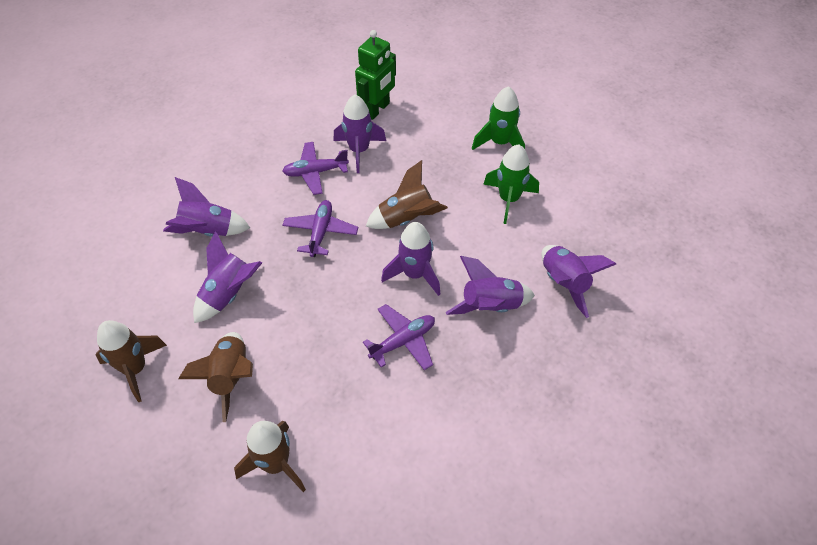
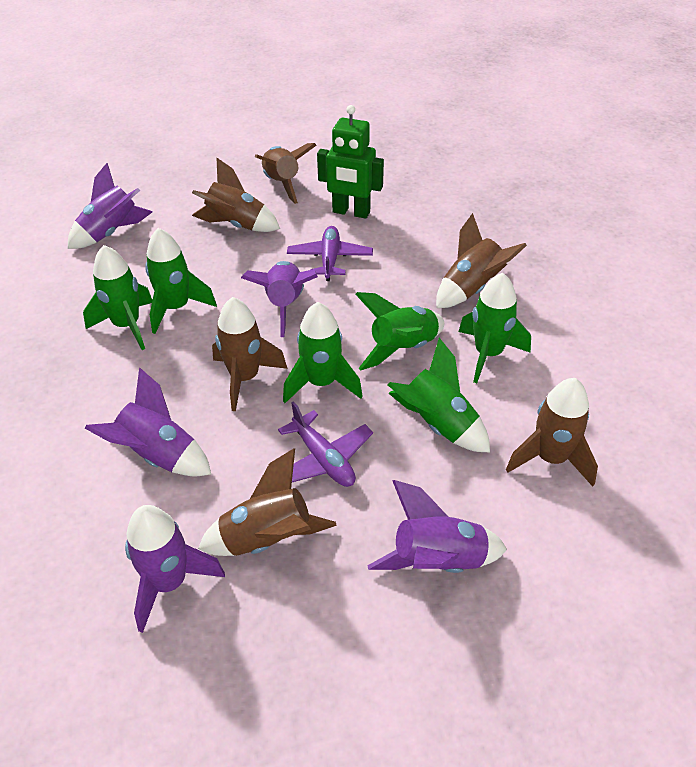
brown rocket: [96,320,167,402] [179,332,253,422] [234,421,306,492] [366,160,448,229] = 4 -> [192,158,280,232] [198,448,337,556] [212,297,287,411] [255,143,317,204] [436,213,527,308] [506,378,598,487] = 6
green rocket: [472,86,525,150] [483,144,539,224] = 2 -> [83,245,152,350] [145,228,217,334] [283,302,363,403] [356,292,444,370] [388,338,490,453] [459,273,531,383] = 6
purple plane: [282,142,349,195] [282,200,358,257] [363,304,435,370] = 3 -> [278,401,373,487] [287,226,373,281] = 2
purple rocket: [163,177,250,237] [193,231,262,323] [333,95,386,173] [381,222,440,296] [446,256,535,315] [541,245,616,318] = 6 -> [68,163,152,249] [85,367,211,476] [125,505,225,633] [241,261,318,337] [367,480,507,573] = 5

